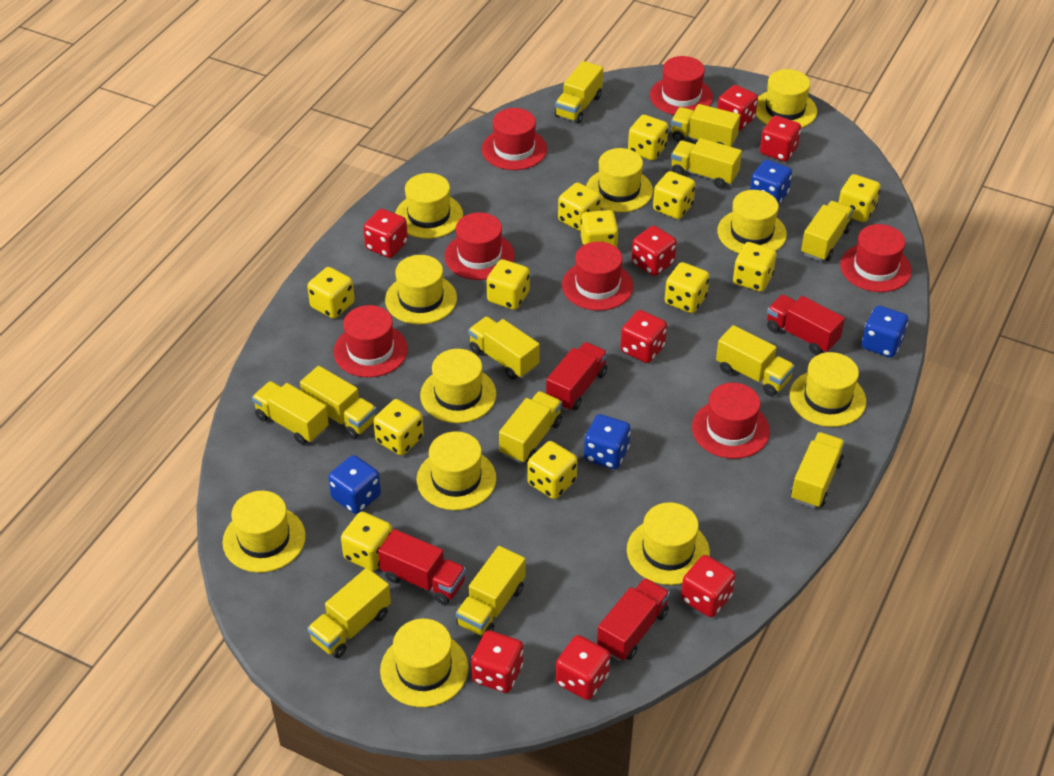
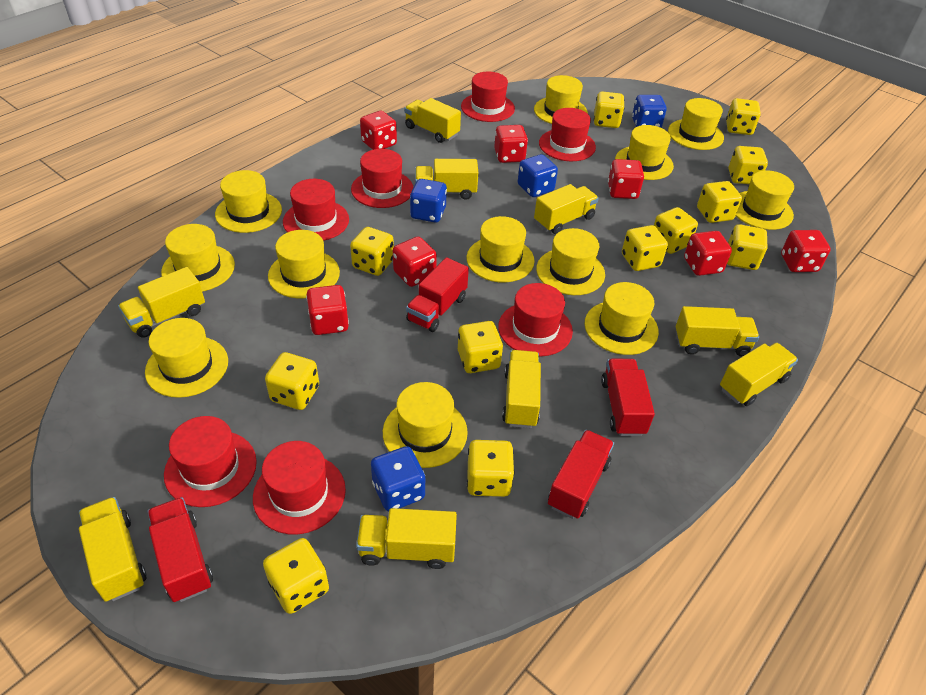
red dice: [363,209,408,258] [471,631,523,693] [556,635,611,700] [620,310,667,363] [631,226,677,276] [681,555,736,617] [717,85,758,130] [760,116,801,162] = 8 -> [306,285,349,335] [360,111,397,150] [393,236,437,287] [494,125,528,163] [608,159,644,199] [684,231,732,276] [781,230,831,272] = 7
yellow hat: [223,491,306,573] [380,619,468,707] [385,255,457,324] [395,173,463,239] [417,431,496,510] [420,349,496,423] [586,148,653,212] [627,502,710,585] [717,190,787,253] [756,69,817,128] [789,352,866,427] = 11 -> [145,318,228,398] [161,224,235,292] [215,170,282,233] [268,230,340,298] [383,382,468,468] [467,216,535,282] [534,75,588,124] [536,228,605,295] [584,282,659,355] [615,125,674,180] [668,98,724,150] [736,170,794,230] = 12
yellow truck: [252,381,329,445] [300,366,377,439] [307,568,391,658] [456,546,525,636] [468,316,540,380] [499,391,562,464] [555,61,603,124] [671,104,740,147] [671,138,742,188] [716,325,795,396] [791,432,845,508] [801,201,853,261] = 12 -> [79,497,146,602] [118,267,205,338] [356,508,457,569] [404,98,461,143] [415,159,478,200] [502,350,541,428] [534,184,599,234] [676,306,759,357] [720,343,798,406] = 9

